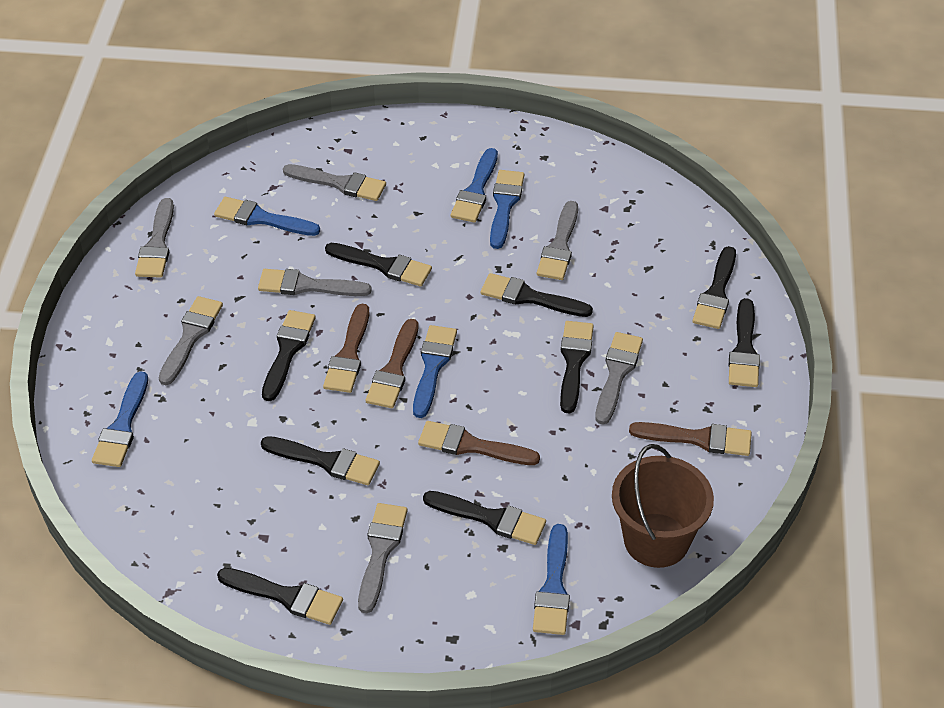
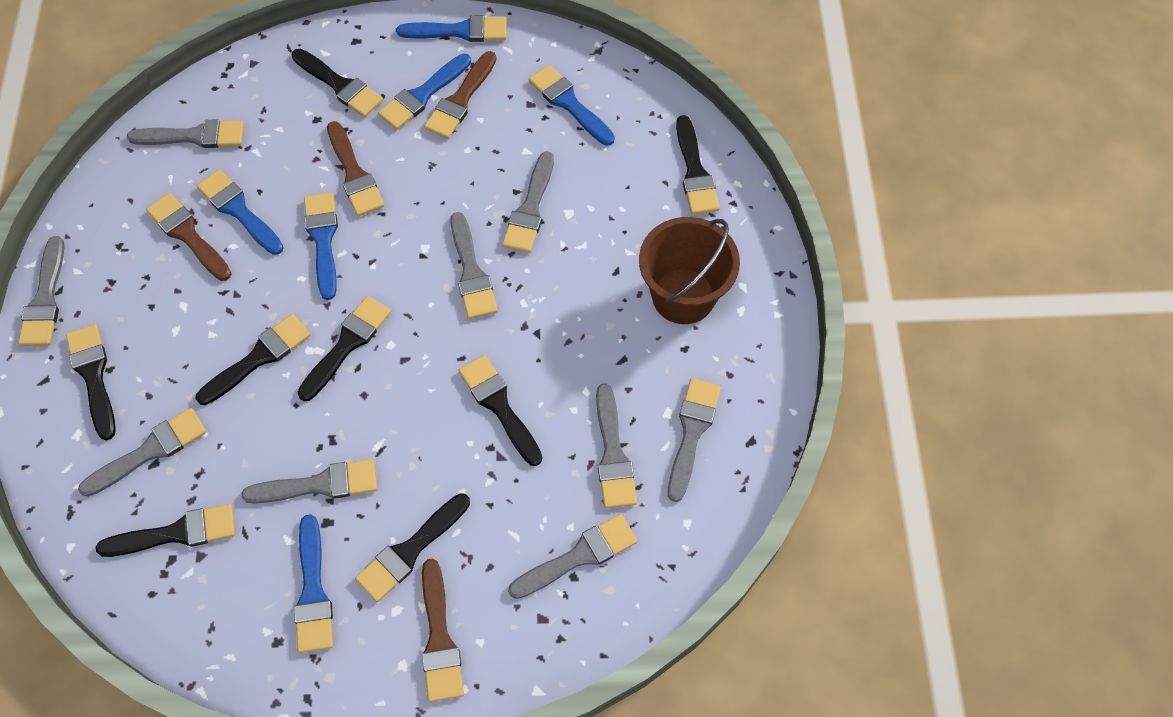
black brush: [217,568,343,625] [261,436,380,485] [262,310,316,401] [325,243,432,286] [423,491,546,545] [481,273,593,317] [560,321,594,414] [693,246,736,329] [729,298,760,387] = 9 -> [66,324,116,441] [96,504,235,557] [196,314,311,405] [292,49,383,117] [298,296,391,401] [355,493,470,602] [459,355,543,466] [676,115,720,214] = 8
grey brush: [135,198,174,278] [159,296,223,385] [258,269,372,296] [283,164,386,201] [358,503,407,613] [537,201,578,280] [595,332,643,425] = 7 -> [18,236,64,346] [78,408,207,497] [127,119,244,148] [242,459,377,504] [450,212,498,319] [502,151,554,253] [508,514,637,599] [596,383,637,508] [668,378,721,502] = 9

